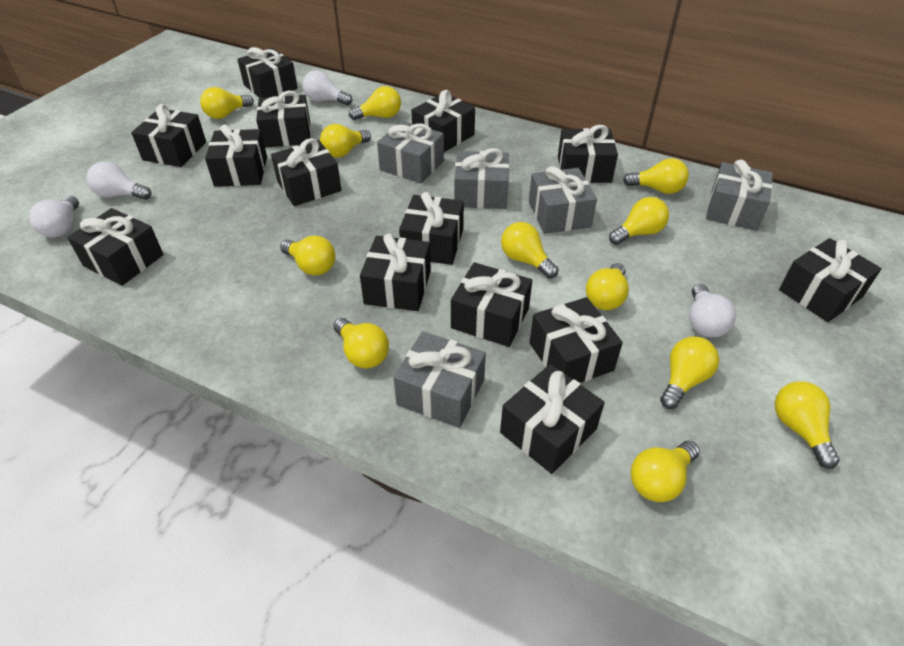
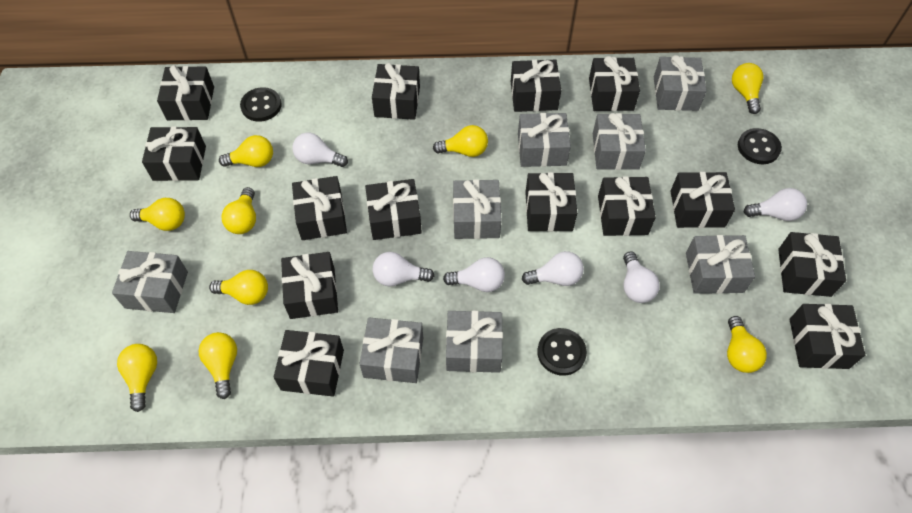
black button: none = 0 -> [240,87,282,122] [537,328,587,376] [738,128,782,164] = 3
grey gift: [377,121,444,184] [393,331,486,428] [454,148,509,209] [529,166,597,234] [706,160,773,231] = 5 -> [112,251,188,313] [360,318,423,383] [446,311,503,373] [453,179,502,239] [518,113,571,167] [593,113,646,170] [654,55,707,111] [686,235,755,294] = 8
white light bulb: [29,196,79,238] [86,162,152,200] [302,71,352,105] [689,284,736,337] = 4 -> [292,132,348,167] [373,252,434,287] [443,257,505,292] [522,251,584,286] [623,252,660,303] [744,188,807,221] = 6
yellow light bulb: [200,87,254,119] [280,236,336,276] [320,124,371,158] [333,318,389,368] [349,86,401,120] [501,222,558,279] [586,263,629,310] [609,197,669,245] [623,158,689,194] [631,441,700,502] [660,337,719,409] [775,381,840,469] = 12 -> [117,344,157,412] [130,198,185,231] [199,332,237,399] [209,270,268,305] [219,135,273,167] [221,187,256,234] [433,125,488,157] [727,316,767,373] [732,63,763,114] = 9

